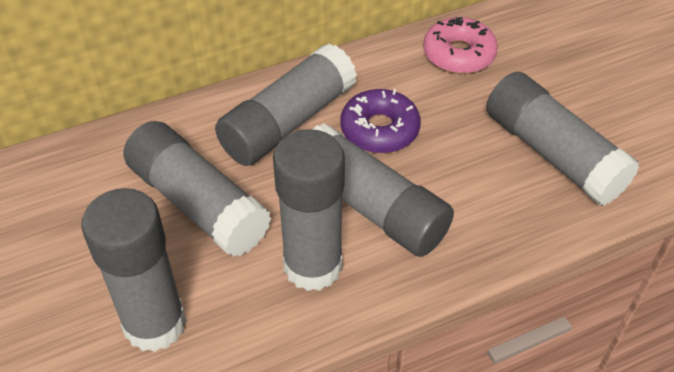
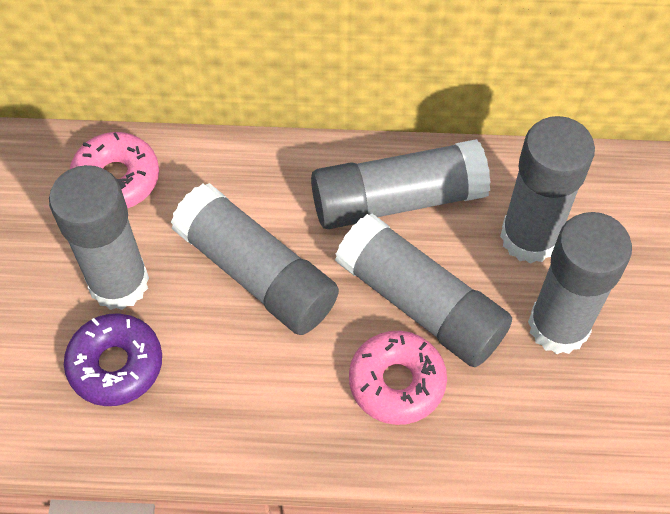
pink donut: [423,17,498,74] = 1 -> [70,132,159,209] [349,331,447,425] = 2

